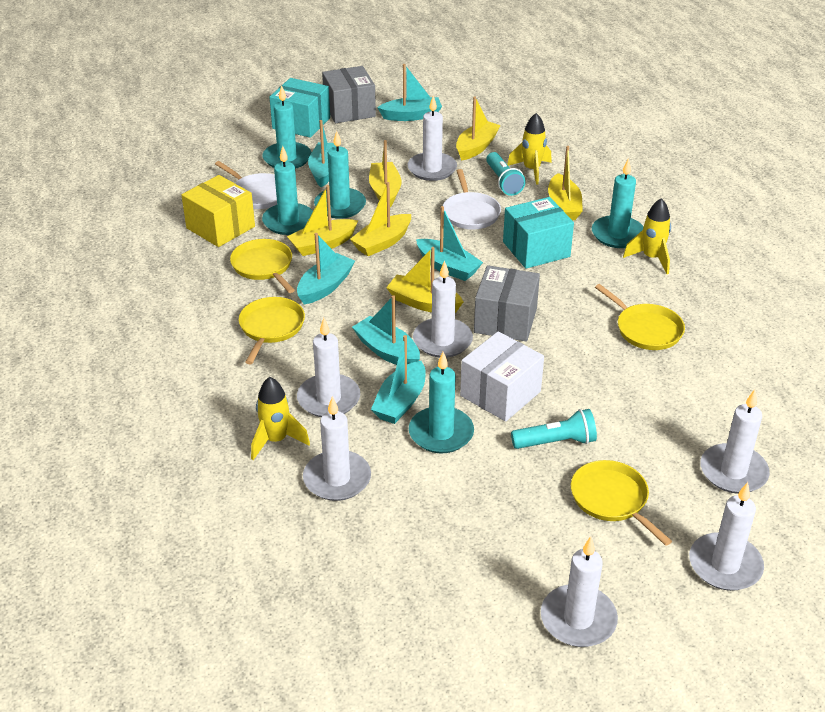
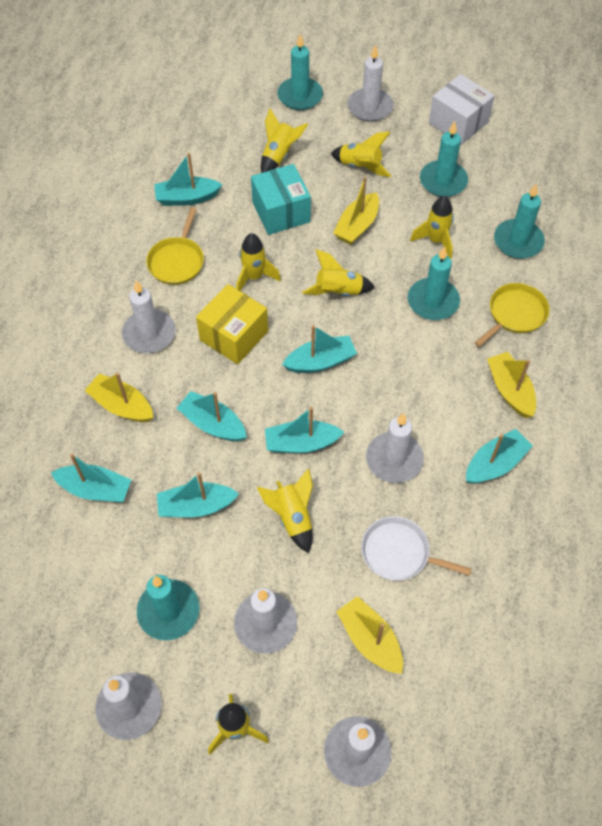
grey box: [322,66,376,123] [474,265,540,341] = 2 -> none = 0
turquoise boat: [297,233,355,304] [308,120,336,187] [352,295,420,365] [371,335,426,424] [377,64,442,121] [416,206,483,281] = 6 -> [51,454,131,502] [154,153,222,206] [157,472,239,517] [177,391,247,442] [265,407,344,453] [282,325,357,373] [466,429,533,484] = 7
turquoise box: [269,78,330,138] [503,197,574,269] = 2 -> [251,164,311,235] = 1
turquoise flashlight: [486,152,526,196] [511,409,597,449] = 2 -> none = 0
white candle: [297,318,360,417] [303,396,371,501] [408,96,457,181] [413,260,473,358] [541,537,618,647] [689,482,764,591] [700,389,770,494] = 7 -> [95,672,162,740] [122,280,176,353] [234,588,297,654] [324,716,392,787] [348,44,394,122] [366,413,424,483] = 6
white pan: [215,161,277,209] [443,169,501,230] = 2 -> [361,516,472,581] = 1
yellow boat: [287,185,358,256] [350,182,411,256] [369,140,401,207] [386,247,464,313] [456,96,501,161] [548,146,583,220] = 6 -> [84,373,153,422] [333,177,379,245] [336,596,403,674] [487,352,536,418] = 4
yellow pan: [230,239,295,293] [239,297,305,364] [571,460,672,546] [595,284,685,350] = 4 -> [146,208,204,285] [475,283,549,347] = 2
yellow rocket: [251,377,310,460] [507,113,552,184] [623,198,671,274] = 3 -> [208,694,269,754] [236,233,281,291] [257,468,313,553] [261,108,308,173] [302,249,375,296] [331,131,391,177] [410,196,454,259] = 7

